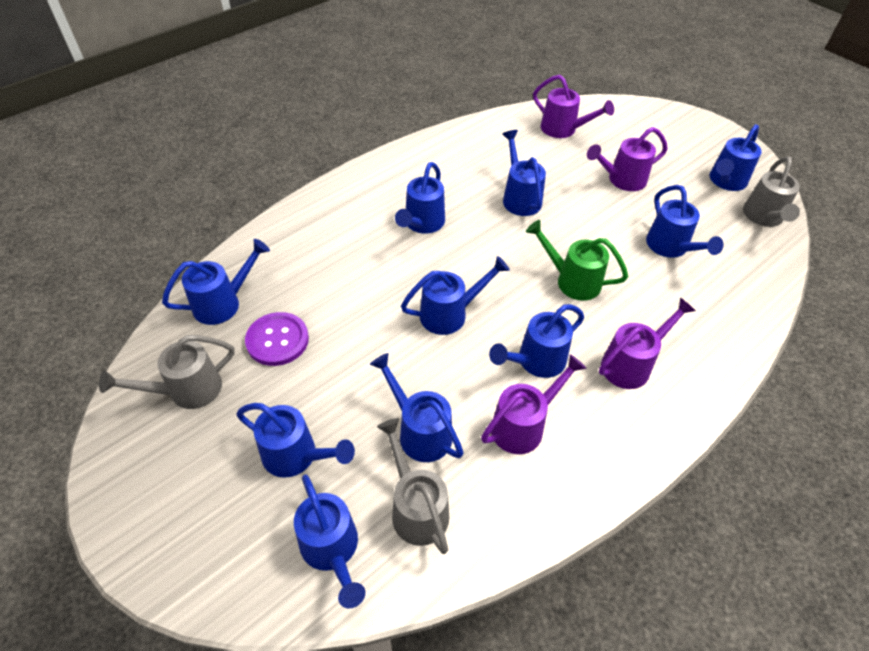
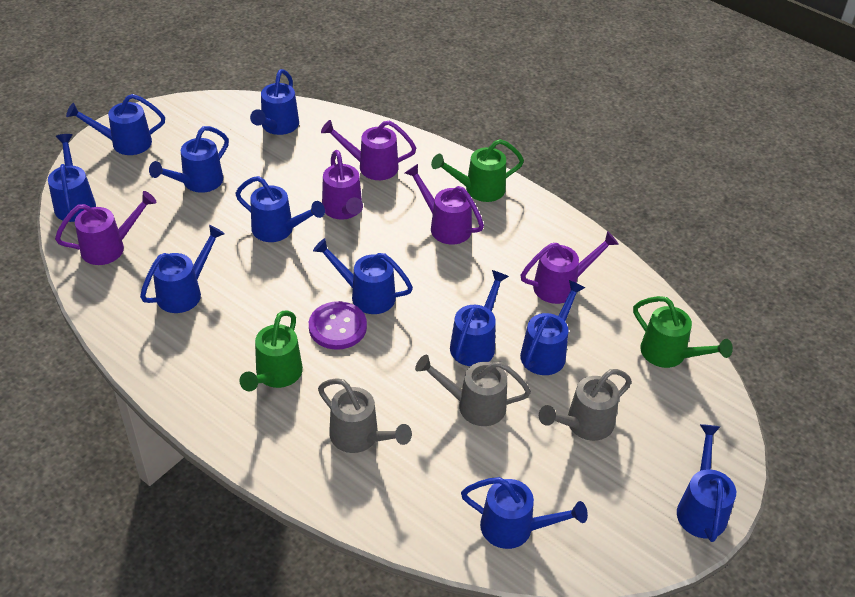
blue watering can: [162,239,270,325] [237,403,355,478] [294,474,366,609] [370,353,464,462] [395,162,445,234] [401,256,510,335] [489,304,584,378] [502,130,546,216] [646,185,724,258] [709,124,762,191] = 10 -> [48,134,96,222] [66,94,165,155] [140,225,225,313] [149,126,229,193] [235,176,325,242] [250,69,299,135] [313,238,413,314] [450,270,509,366] [461,477,588,549] [520,280,585,375] [677,424,736,542] = 11
green watering can: [526,220,628,301] = 1 -> [239,311,303,391] [431,139,524,202] [633,296,733,368] = 3
purple watering can: [481,354,587,454] [533,75,614,138] [587,127,668,191] [599,297,696,389] = 4 -> [55,191,157,265] [321,120,416,180] [322,150,363,220] [405,164,484,245] [520,231,619,304] = 5

